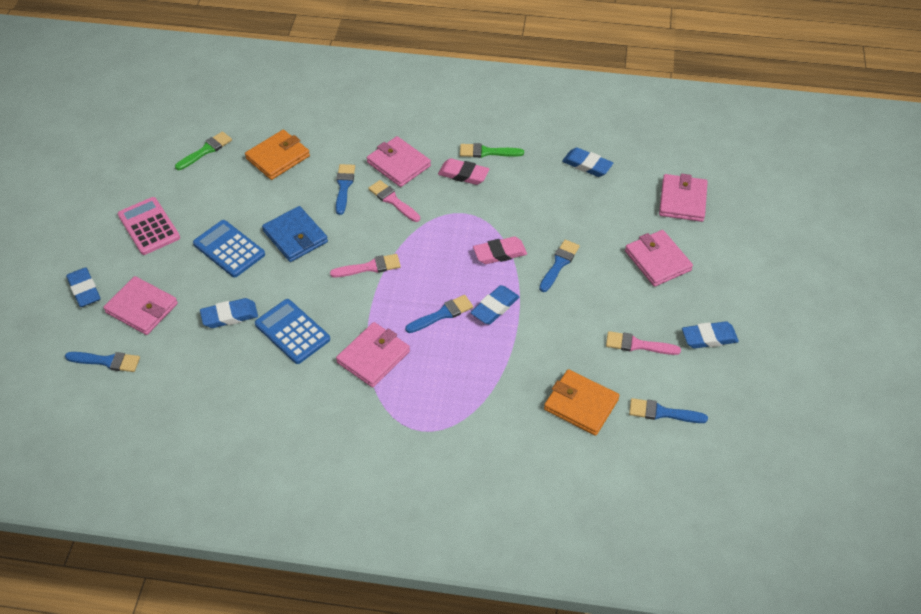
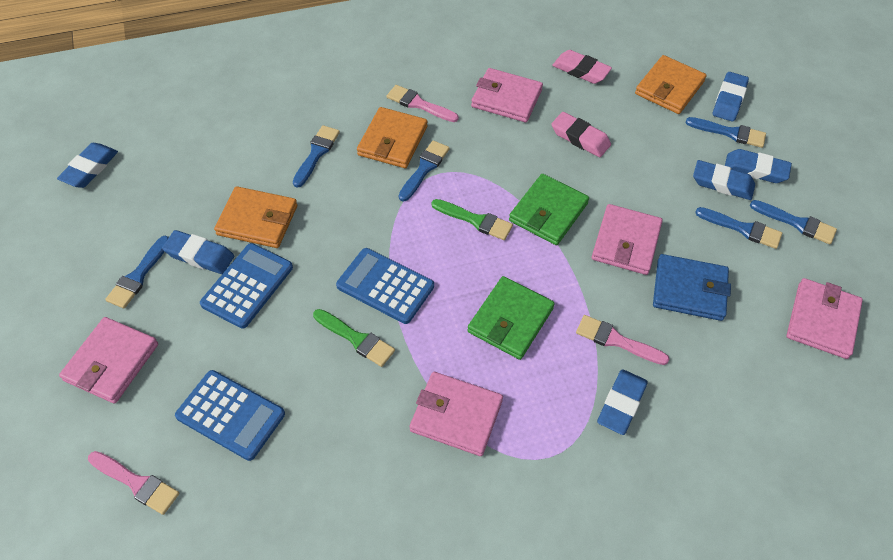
blue brush: [65,352,140,372] [336,164,355,215] [405,295,473,333] [539,240,580,292] [629,398,708,423] = 5 -> [105,235,169,309] [293,125,340,188] [399,140,450,202] [686,117,766,148] [695,207,782,249] [750,200,837,244] = 6
blue calculator: [193,220,265,278] [255,299,330,364] = 2 -> [175,370,285,461] [200,243,293,329] [336,248,434,324] = 3
blue eraser: [66,267,101,307] [200,298,258,328] [470,285,519,324] [562,147,613,177] [682,321,739,349] = 5 -> [57,143,118,188] [162,230,234,274] [597,369,648,435] [693,160,755,200] [713,72,749,122] [725,149,792,183] = 6
green wallet: none = 0 -> [468,276,555,360] [509,174,589,245] = 2
orange wallet: [245,130,310,180] [544,369,620,436] = 2 -> [214,186,297,248] [357,107,428,168] [635,55,707,114] = 3
pink calculator: [118,197,180,255] = 1 -> none = 0

